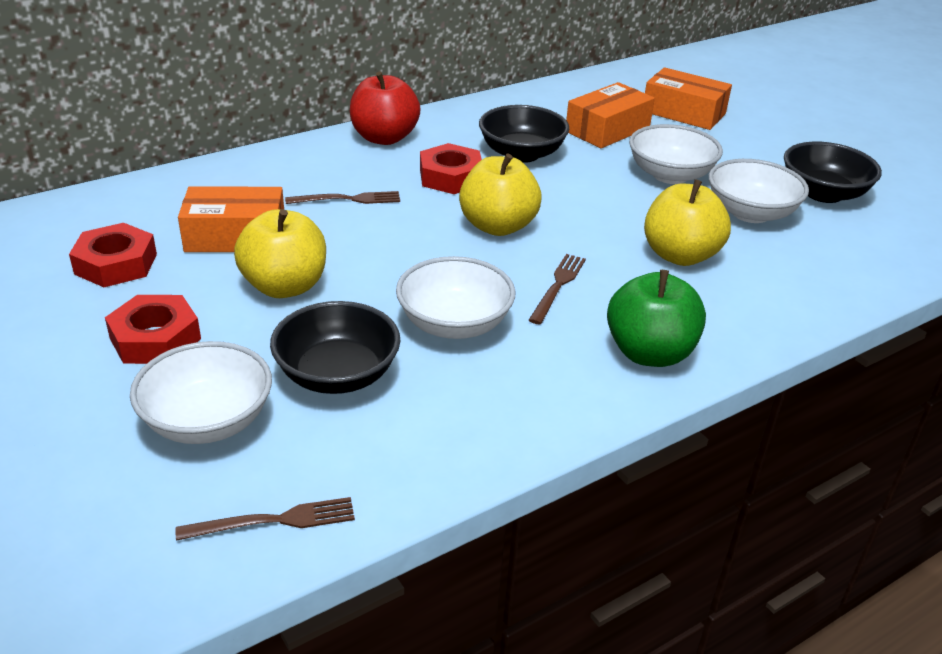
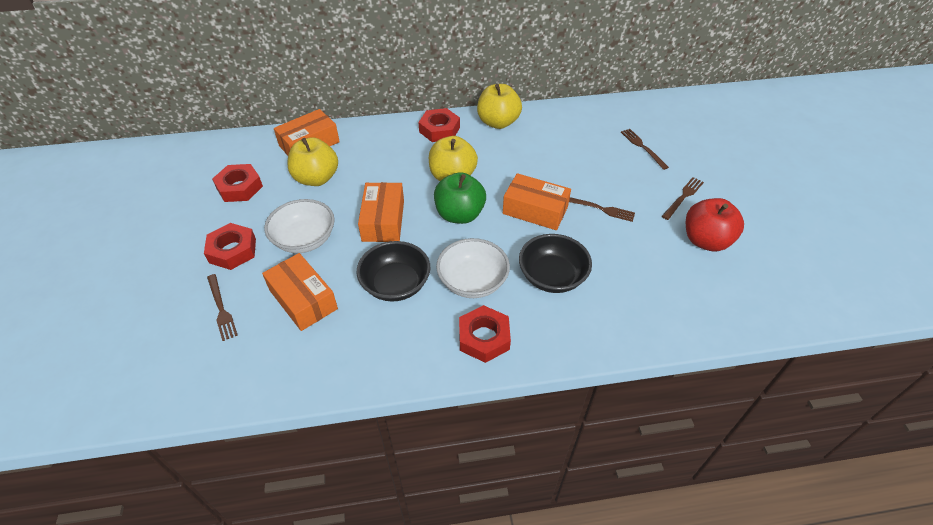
black bowl: [270,301,400,394] [479,105,569,163] [784,142,882,203] = 3 -> [357,241,431,302] [519,234,592,293] = 2
brown fork: [176,497,355,541] [285,191,400,204] [529,254,586,324] = 3 -> [207,274,238,341] [569,197,635,222] [621,129,669,170] [662,177,704,220] = 4
orange box: [178,186,284,252] [566,82,655,148] [645,67,732,130] = 3 -> [262,253,338,331] [274,109,340,155] [358,182,404,242] [503,173,571,230] = 4
red nut: [69,223,157,287] [105,295,201,364] [420,143,482,194] = 3 -> [204,223,256,270] [212,164,263,202] [418,108,460,142] [459,305,511,363] = 4
white bowl: [130,341,272,444] [396,256,515,339] [629,124,723,184] [709,159,809,223] = 4 -> [264,199,335,253] [436,238,510,298] = 2

